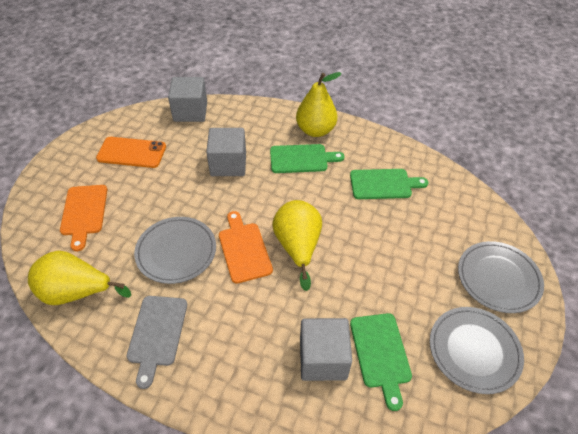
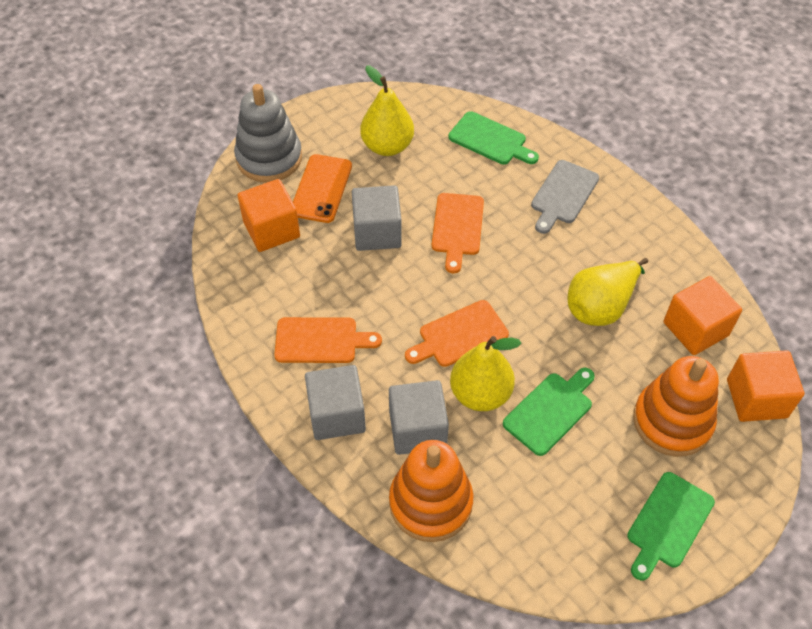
grey plate: [134,217,216,284] [430,307,524,394] [458,241,544,313] = 3 -> none = 0
grey stacking toy: none = 0 -> [234,84,302,183] = 1
orange cube: none = 0 -> [238,179,300,252] [663,276,742,355] [727,350,804,422] = 3
orange cutting board: [60,185,107,251] [219,211,273,284] = 2 -> [274,317,382,363] [405,300,509,367] [432,193,484,273] = 3
orange stacking toy: none = 0 -> [389,440,473,542] [633,356,719,457] = 2

